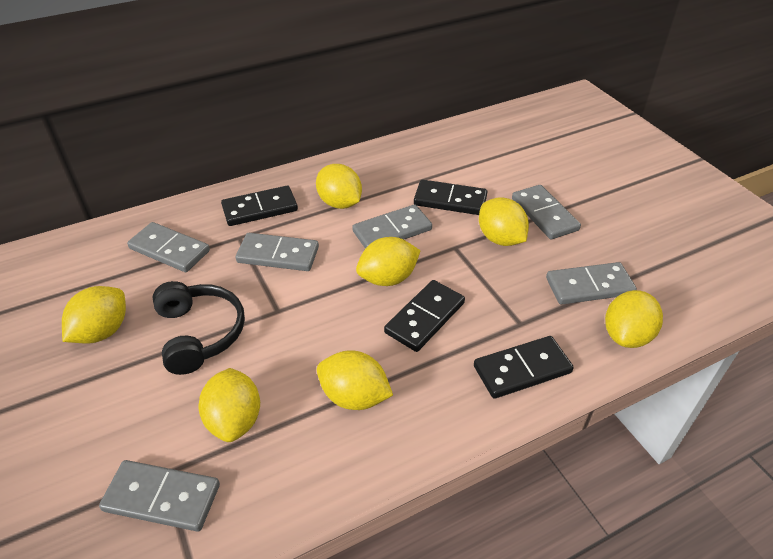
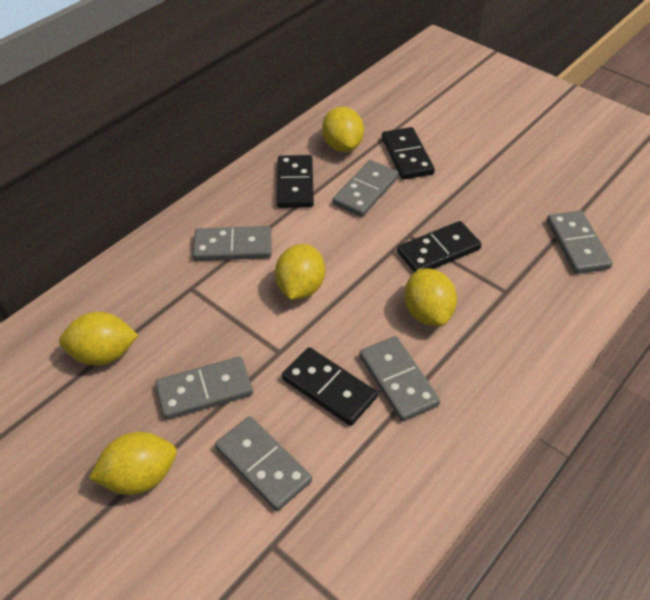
black headphones: [152,281,245,375] = 1 -> none = 0
yellow lemon: [62,286,126,344] [198,368,260,442] [316,164,362,209] [317,350,393,410] [356,237,421,286] [479,197,529,246] [605,290,663,348] = 7 -> [59,312,138,366] [89,432,177,495] [275,244,325,300] [322,107,364,152] [404,268,457,326] = 5

